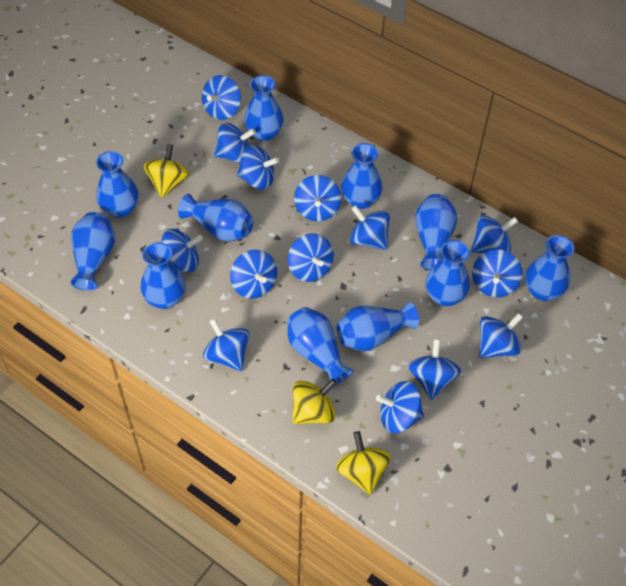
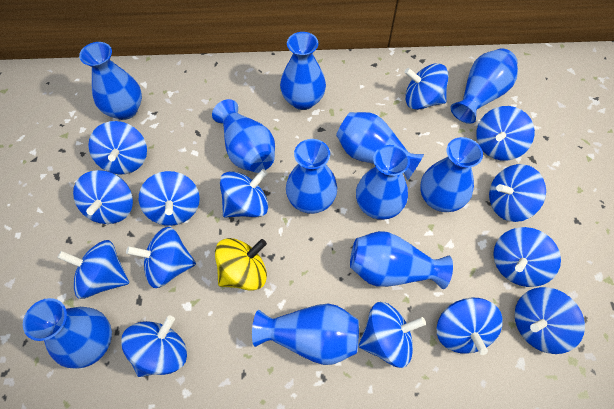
yellow spinning top: [143,144,189,198] [292,379,337,424] [336,431,391,495] = 3 -> [215,238,267,291] = 1

